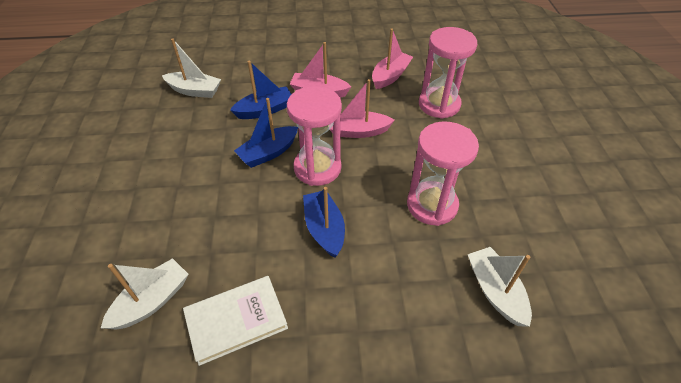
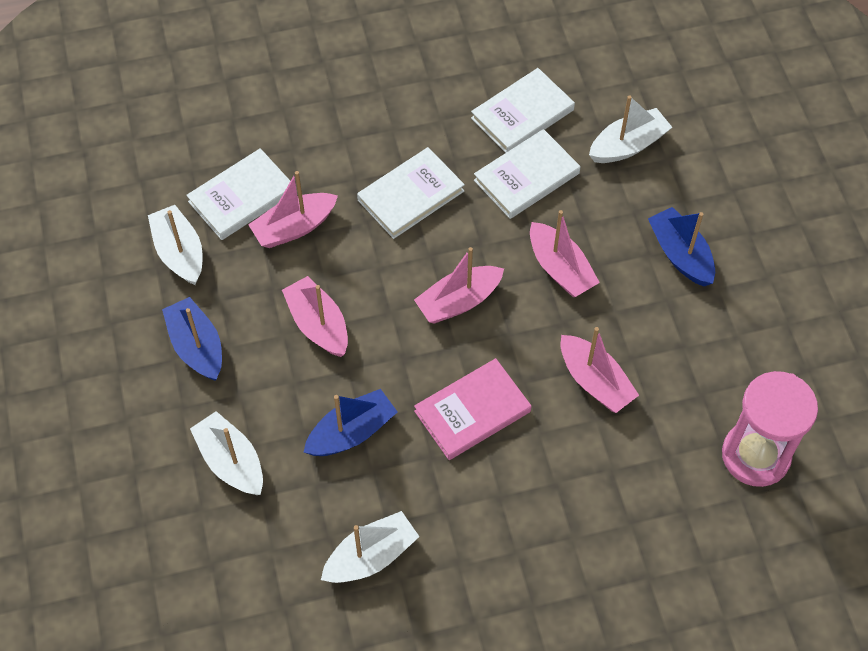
pink boat: [290,42,351,98] [330,79,395,138] [372,28,413,89] = 3 -> [248,171,338,248] [282,276,348,357] [414,247,504,324] [530,210,600,297] [561,327,639,413] = 5
pink book: none = 0 -> [414,358,532,460] = 1
pink hourglass: [287,86,342,186] [407,121,479,226] [419,27,477,119] = 3 -> [722,371,818,487] = 1
white boat: [101,258,189,330] [162,38,221,98] [468,247,532,327] = 3 -> [148,205,202,285] [190,411,263,495] [321,511,419,583] [589,95,672,163] = 4
white book: [183,276,288,366] = 1 -> [186,148,290,240] [357,147,465,239] [471,68,575,153] [474,129,581,219] = 4

